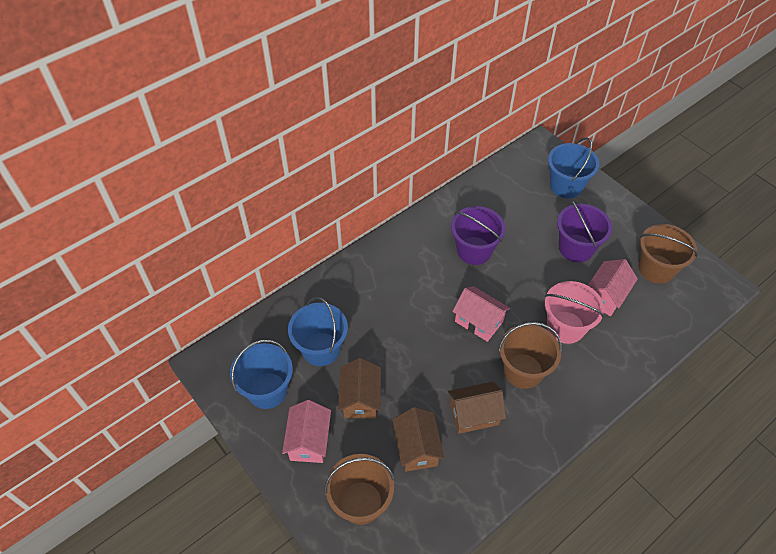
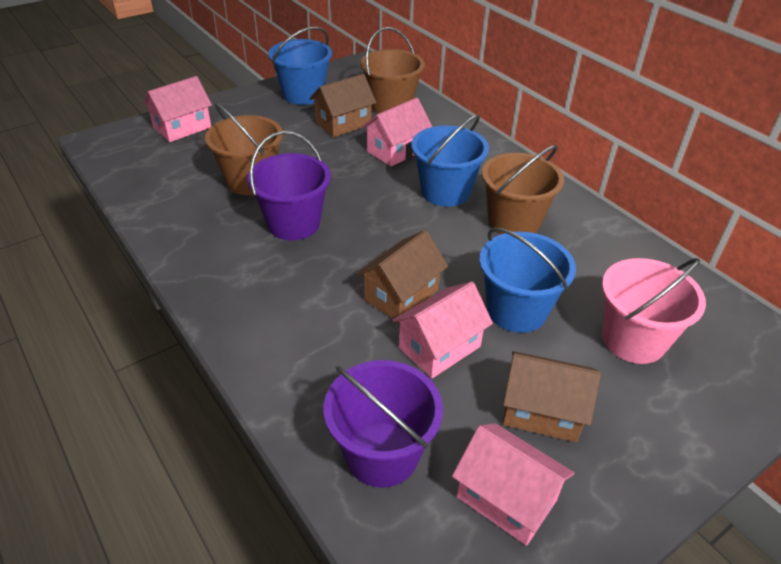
pink house: [282,400,331,463] [452,286,510,342] [588,259,638,316] = 3 -> [143,76,212,142] [362,98,432,166] [392,282,493,378] [452,423,574,546] = 4

